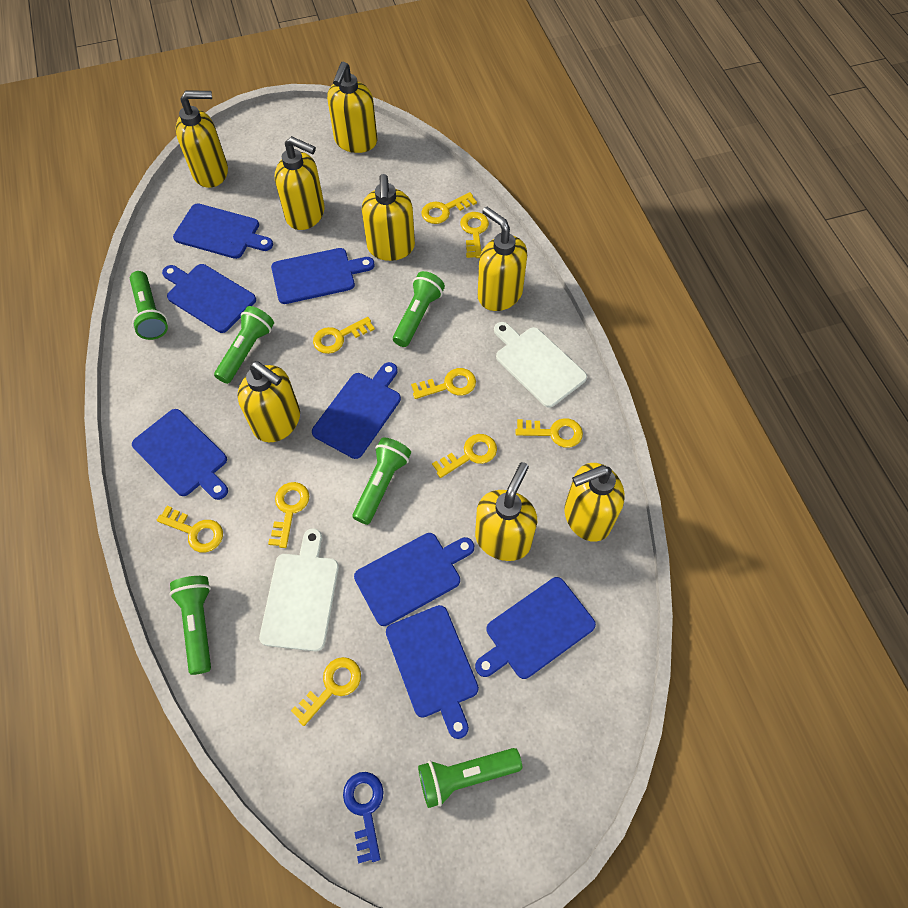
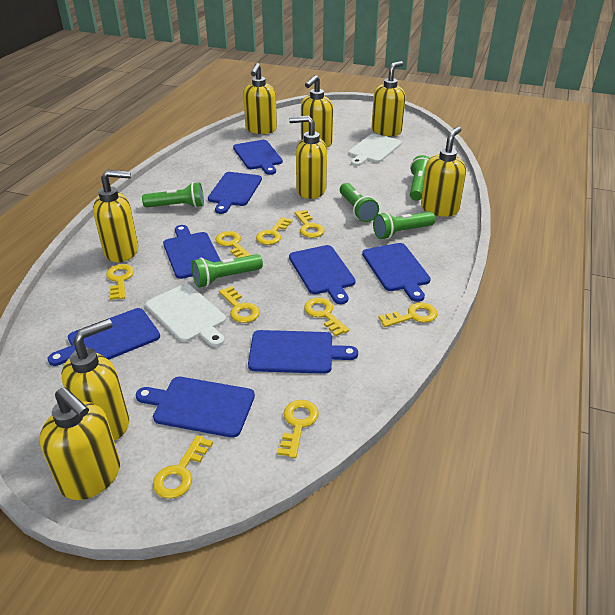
blue key: [343,772,384,864] = 1 -> none = 0
green flashlight: [130,271,168,340] [169,576,211,675] [214,306,274,384] [353,438,411,525] [393,271,445,347] [418,748,522,808] = 6 -> [142,182,204,208] [192,254,263,287] [340,183,379,222] [373,212,435,239] [410,155,430,201] = 5

